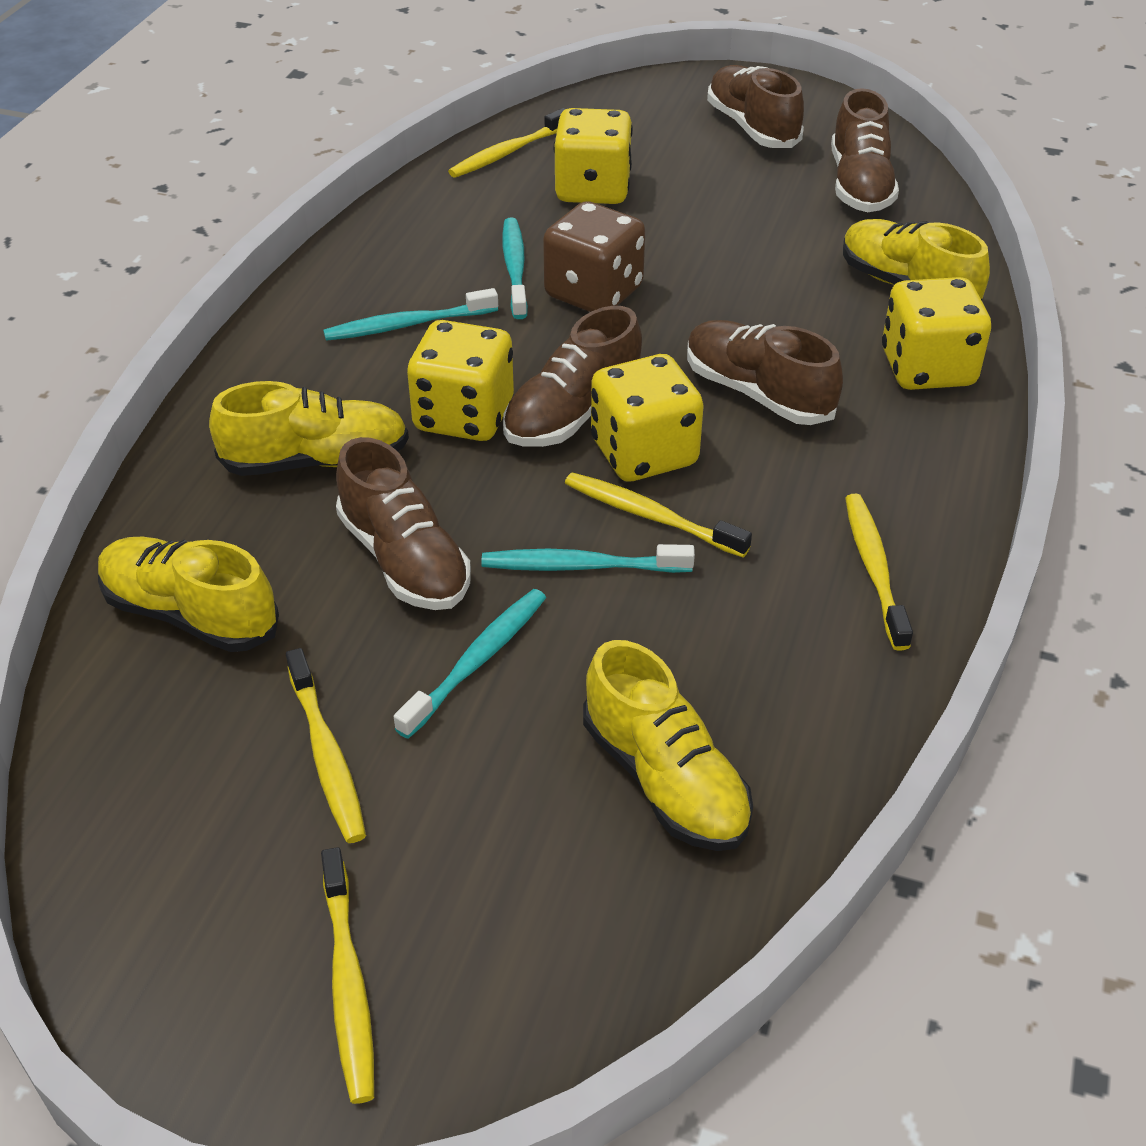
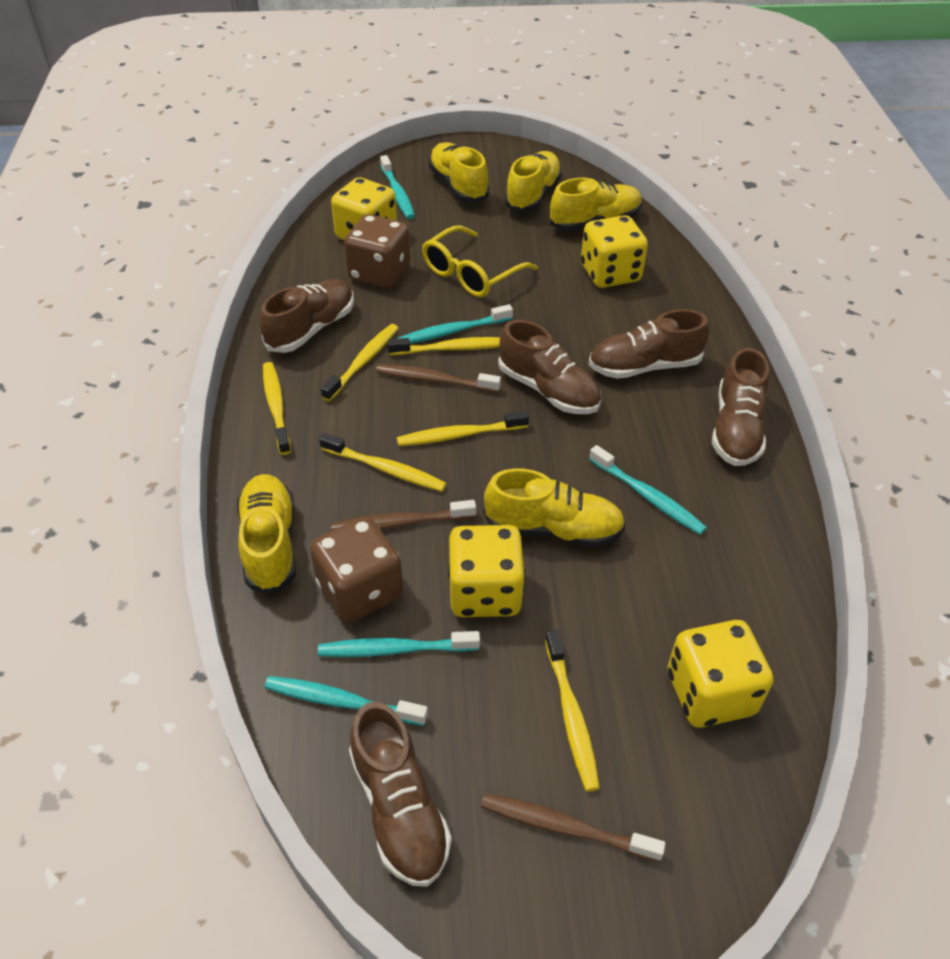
brown dice: [543,201,645,312] = 1 -> [310,517,403,623] [344,214,410,288] = 2
brown toothbrush: none = 0 -> [331,500,476,531] [376,364,501,392] [481,793,665,862] = 3
turquoise toothbrush: [323,288,498,341] [394,589,546,739] [481,544,695,573] [502,217,528,319] = 4 -> [265,676,428,726] [318,631,480,657] [380,155,415,219] [397,304,513,344] [589,445,707,535] = 5
yellow glasses: none = 0 -> [422,226,538,297] = 1
yellow shoe: [98,536,279,652] [209,381,409,476] [583,640,753,851] [843,219,990,300] = 4 -> [237,474,296,594] [428,142,490,203] [483,468,626,547] [504,151,562,212] [550,178,642,231] = 5
yellow toothbrush: [286,648,366,843] [321,847,374,1104] [448,108,565,178] [565,472,752,557] [845,494,913,651] = 5 -> [263,362,291,455] [319,433,447,492] [321,324,398,401] [388,337,500,355] [397,411,529,446] [545,630,600,791] = 6

